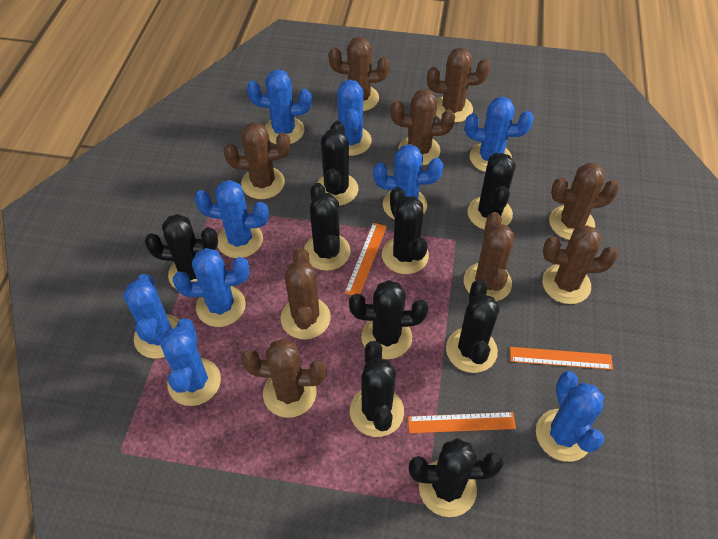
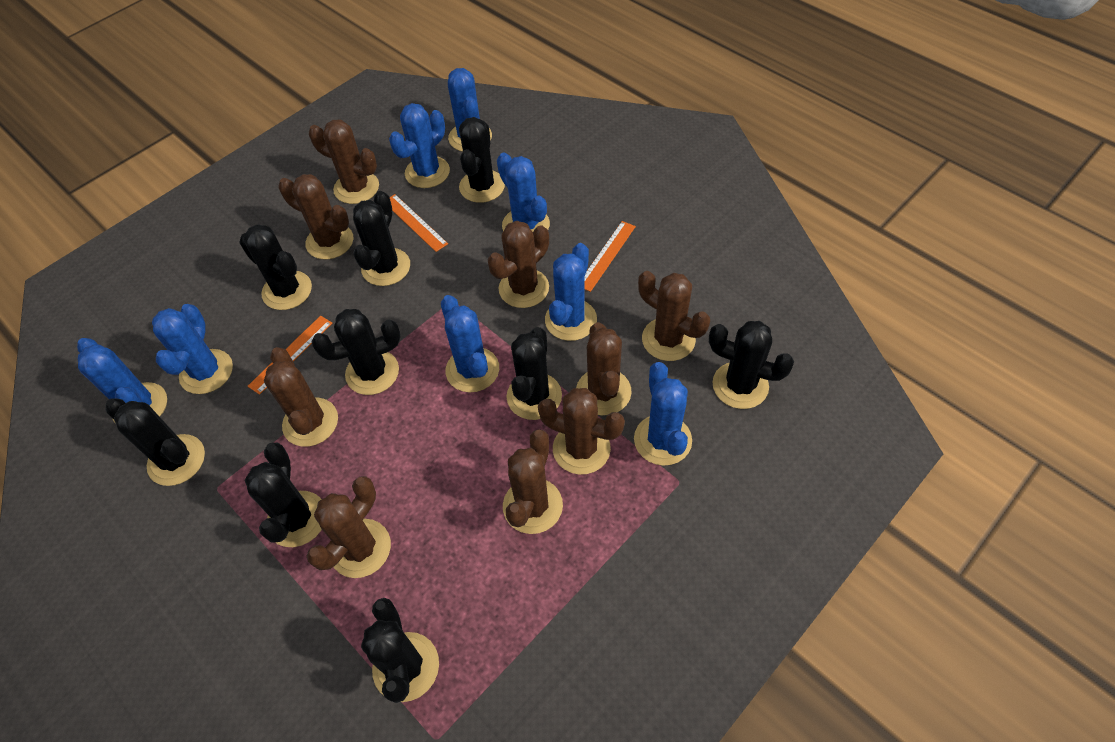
blue cactus: [123,274,179,359] [160,318,221,406] [173,248,249,327] [194,180,269,258] [247,69,312,144] [337,79,372,156] [373,144,443,220] [465,97,533,172] [536,371,604,462] = 9 -> [77,338,167,424] [152,304,233,394] [389,103,450,188] [441,295,499,393] [448,68,492,152] [497,152,550,232] [545,243,597,341] [634,362,692,466] = 8

